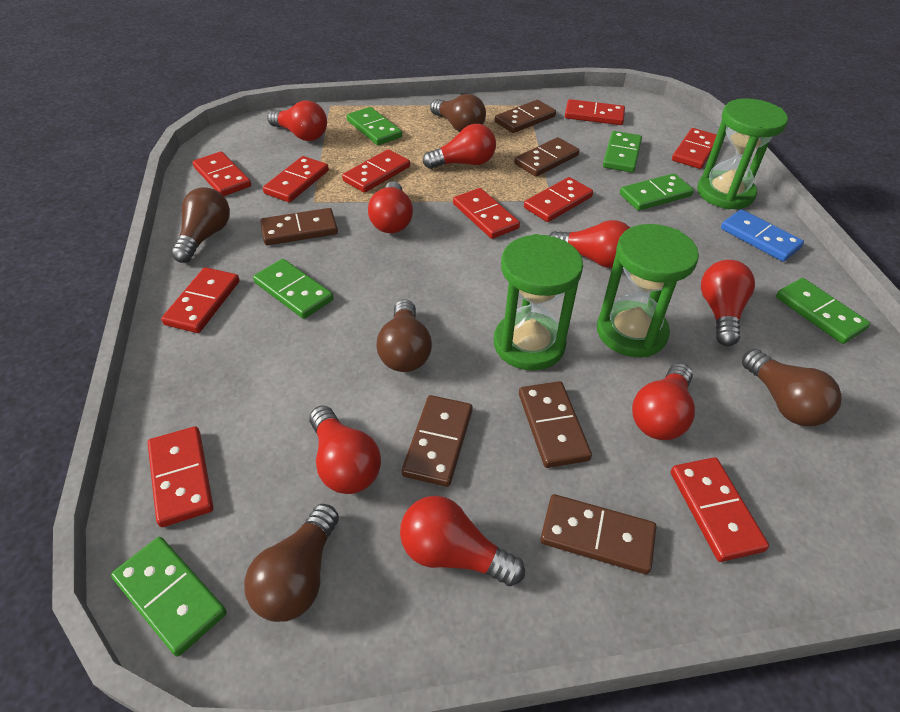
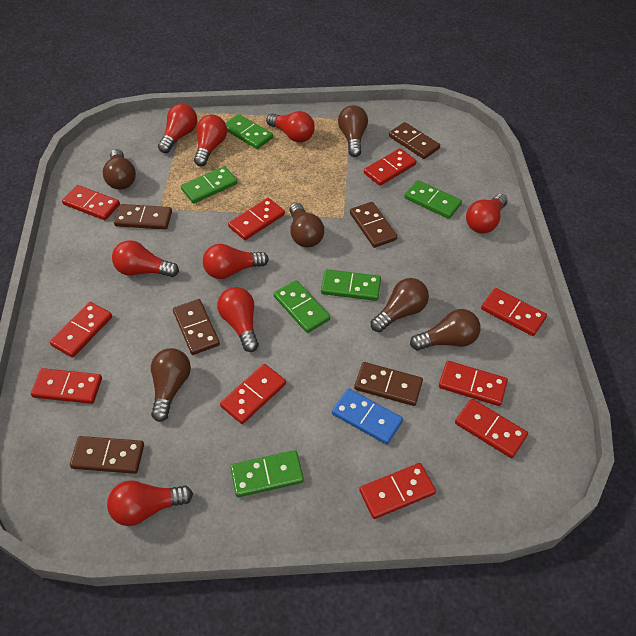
brown light bulb: [171,187,230,263] [244,504,339,622] [377,299,432,372] [430,94,486,132] [742,349,842,426] = 5 -> [103,149,136,190] [151,348,191,422] [289,202,324,247] [338,105,368,157] [371,278,429,332] [410,309,481,351] = 6
green hourglass: [494,234,583,370] [597,224,699,357] [697,98,788,209] = 3 -> none = 0

